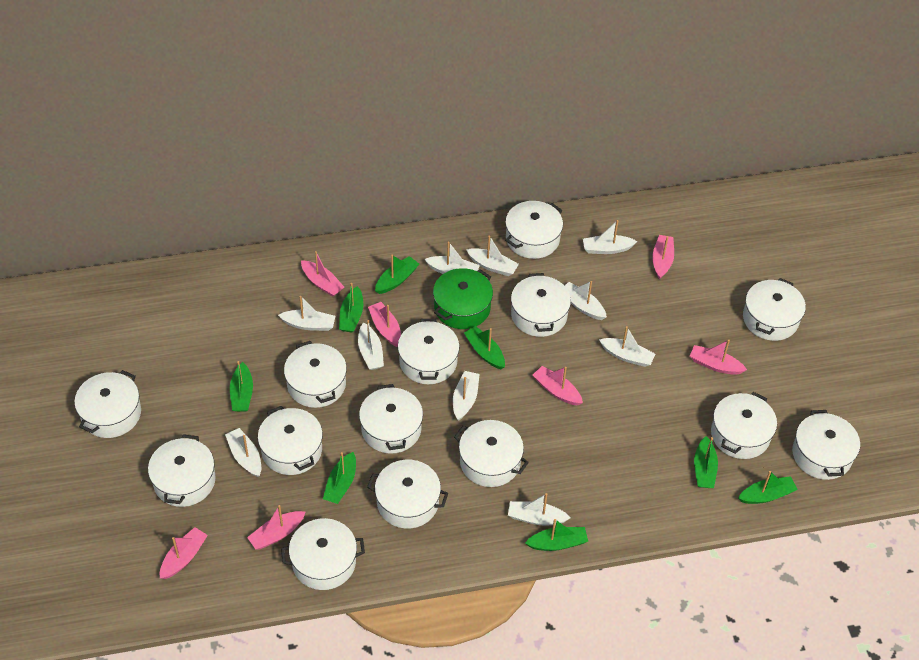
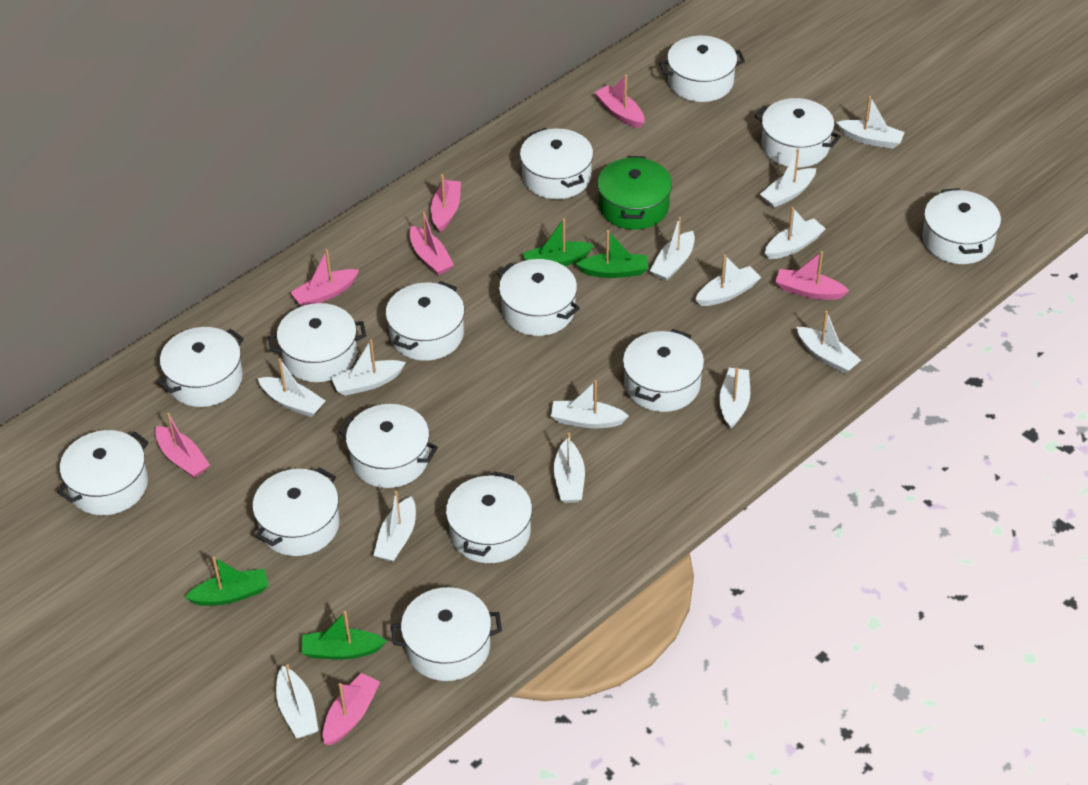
green boat: [230,361,253,412] [323,452,356,504] [339,283,363,332] [375,255,419,294] [464,326,505,369] [525,519,588,551] [694,436,718,488] [738,471,798,504] = 8 -> [184,557,269,606] [301,611,387,660] [523,218,594,266] [576,230,648,278] = 4
white boat: [225,428,261,477] [278,296,335,331] [358,320,384,370] [424,242,480,274] [453,371,480,420] [466,235,519,276] [508,493,571,525] [564,281,607,320] [583,220,638,254] [599,326,655,367] = 10 -> [258,358,325,417] [276,664,319,738] [331,339,406,396] [373,491,416,562] [551,380,629,428] [554,433,585,503] [650,217,695,281] [695,254,761,306] [720,368,750,429] [760,149,816,208] [765,207,826,259] [797,311,861,373] [836,96,905,149] = 13

